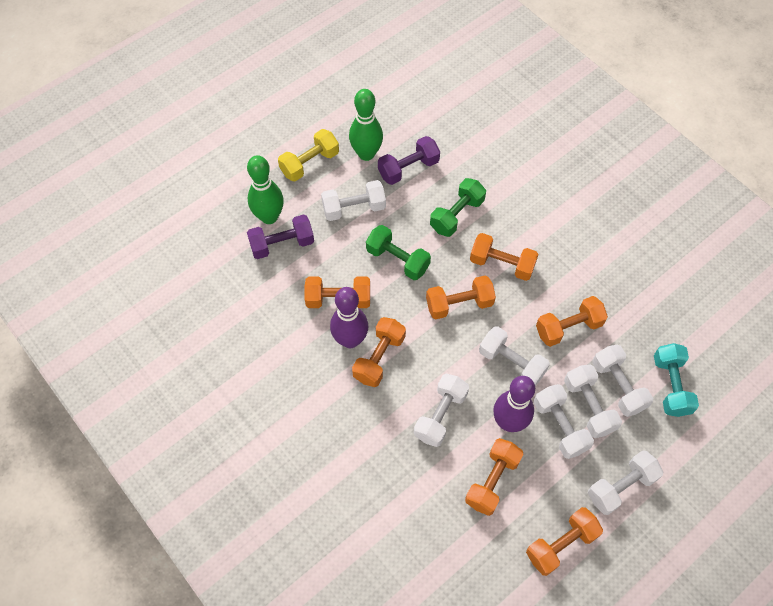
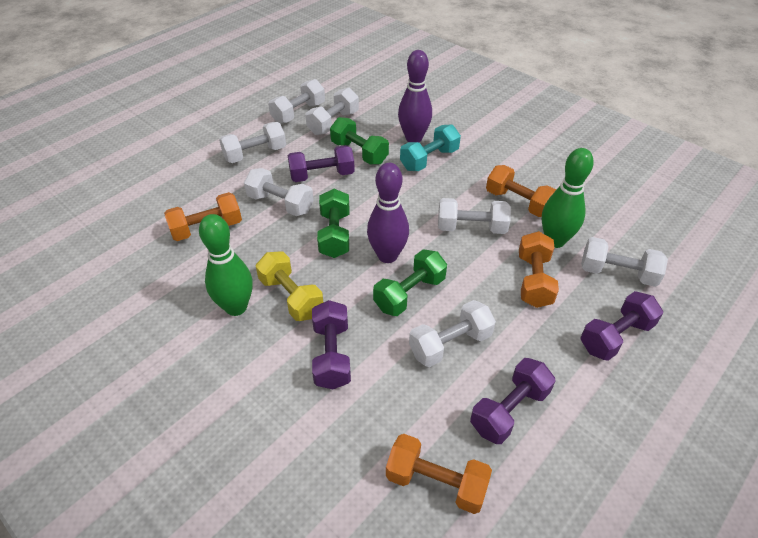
green dumbbell: [366,225,431,280] [430,178,486,237] = 2 -> [317,189,349,258] [330,117,389,165] [373,249,447,316] = 3
orange dumbbell: [305,276,370,308] [352,317,406,387] [426,276,496,319] [465,438,523,516] [470,233,539,281] [526,507,603,576] [536,296,608,347] = 7 -> [164,192,242,241] [386,434,492,514] [486,165,556,217] [519,231,559,308] = 4
purple dumbbell: [247,214,314,259] [378,136,440,185] = 2 -> [288,145,355,182] [312,300,351,389] [470,358,555,444] [580,291,663,361] = 4

